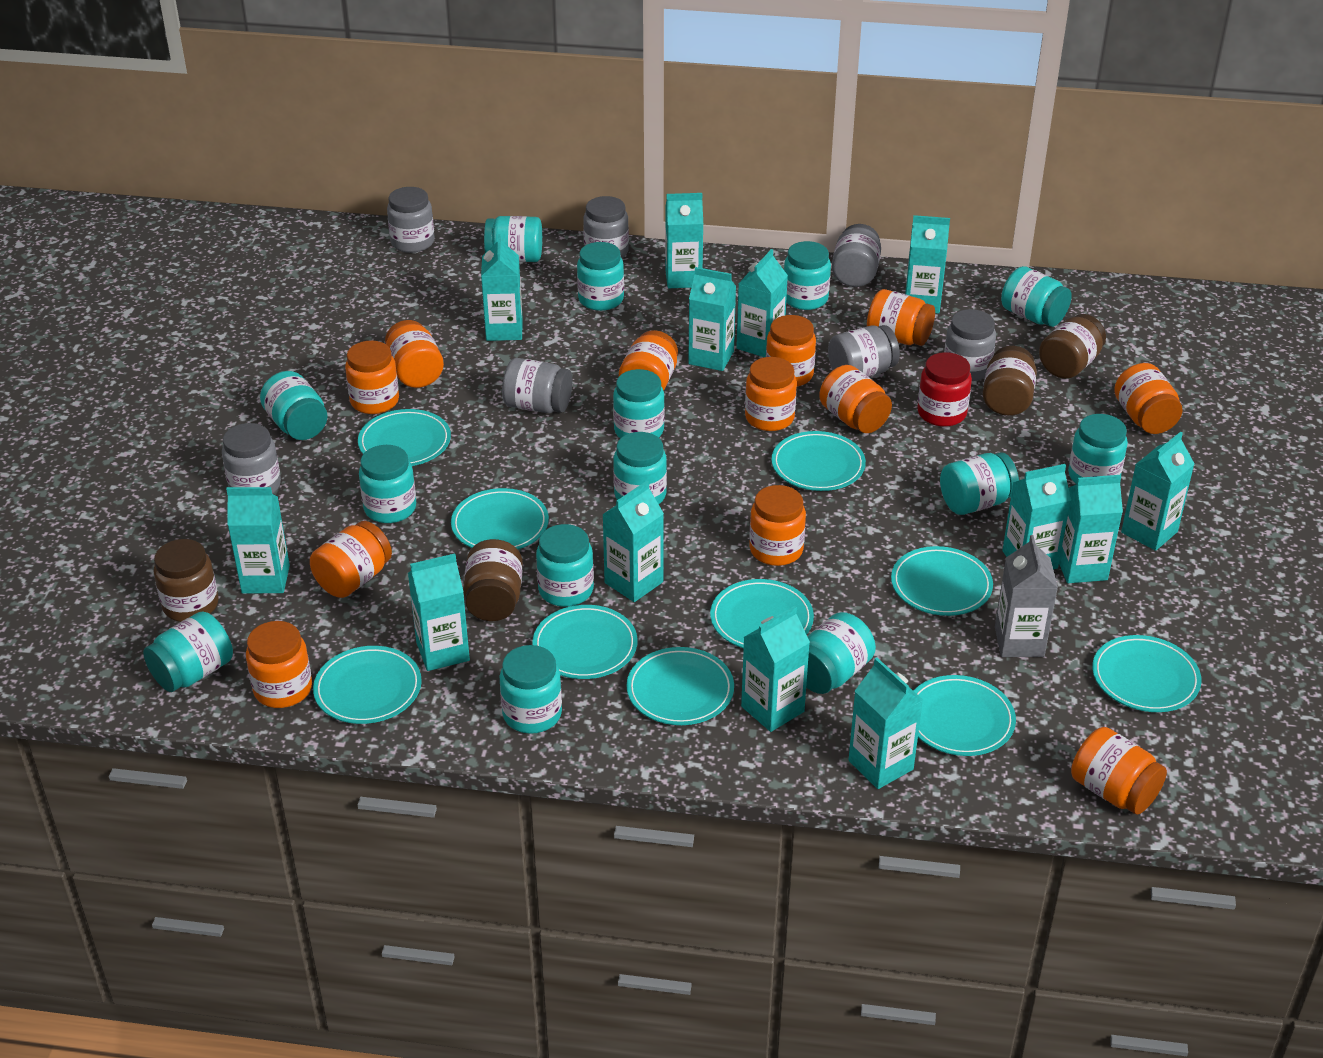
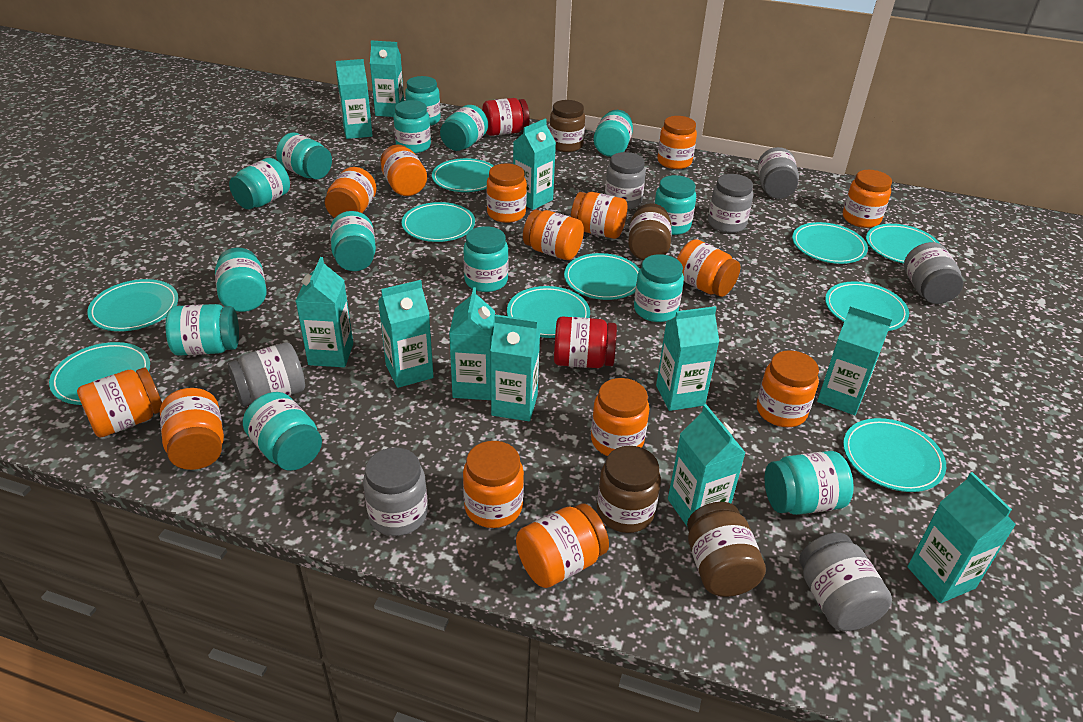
grey carton: [995,535,1058,657] = 1 -> none = 0
orange jar: [246,621,312,708] [310,521,392,598] [345,341,399,414] [385,320,444,388] [619,330,678,391] [745,357,797,431] [749,485,806,566] [766,315,816,387] [819,365,892,433] [867,289,935,346] [1071,727,1167,815] [1114,363,1183,434] = 12 -> [77,367,162,437] [160,388,224,470] [325,167,377,218] [380,145,427,196] [463,441,524,528] [487,163,527,223] [516,504,609,588] [523,210,584,260] [571,192,627,239] [591,378,650,456] [657,116,697,169] [677,239,740,297] [757,350,819,427] [843,170,892,228] = 14
red jar: [918,352,972,427] = 1 -> [482,98,530,136] [554,316,617,368] = 2
turquoise carton: [226,487,290,593] [408,554,470,671] [481,234,523,341] [602,481,664,602] [665,193,703,288] [688,267,736,371] [736,249,788,357] [741,606,810,732] [848,658,923,789] [905,215,950,314] [1002,464,1071,569] [1059,475,1123,583] [1121,432,1195,551] = 13 -> [296,257,353,367] [336,59,373,139] [370,41,404,117] [378,280,433,388] [449,287,495,400] [490,315,540,421] [513,119,556,210] [656,306,719,411] [668,404,746,526] [817,305,893,415] [907,472,1016,603] = 11

